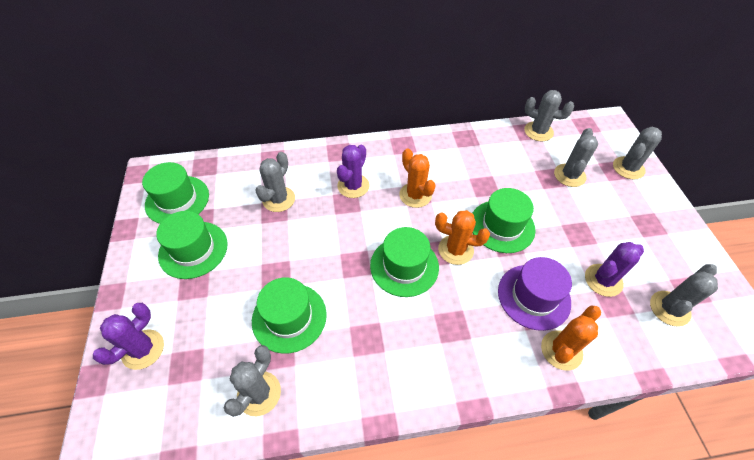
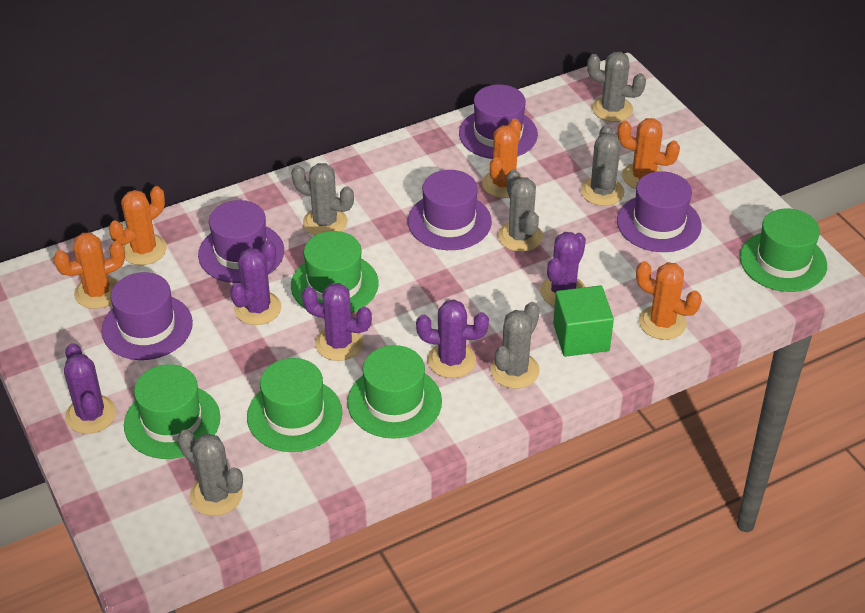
green cube: none = 0 -> [553,285,614,357] = 1
orange cactus: [399,148,436,208] [435,210,490,265] [541,305,601,371] = 3 -> [53,232,125,309] [109,186,167,265] [482,119,524,198] [617,118,680,189] [636,261,702,340] = 5
purple cactus: [93,303,164,370] [337,145,369,198] [585,242,644,297] = 3 -> [64,343,116,434] [230,241,281,325] [302,283,372,361] [416,299,489,378] [540,232,586,306] = 5
purple hat: [498,257,572,331] = 1 -> [101,272,193,360] [198,200,284,283] [408,170,492,250] [459,84,538,159] [617,171,702,252] = 5

